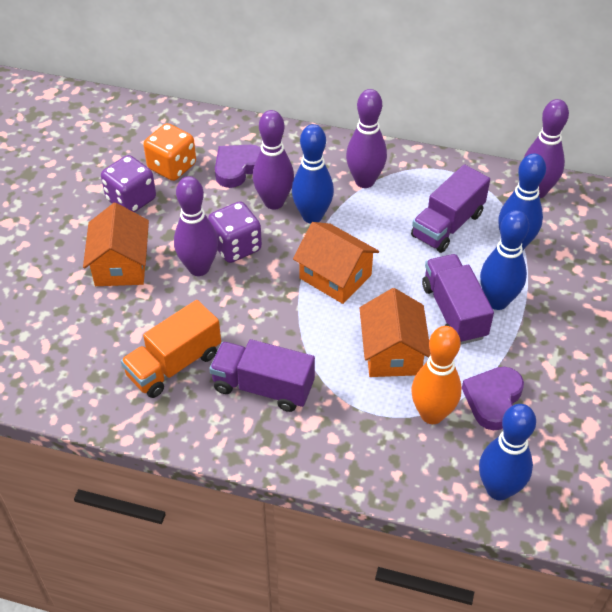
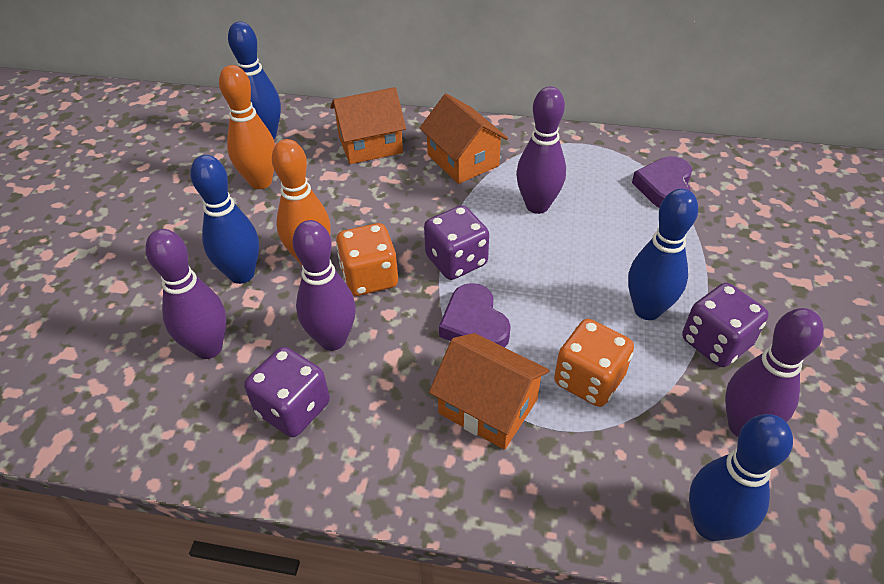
orange bowling pin: [411,326,462,424] = 1 -> [219,65,276,189] [272,139,331,265] = 2
orange dice: [143,123,196,181] = 1 -> [336,223,398,296] [554,319,634,407] = 2
orange truck: [121,300,221,398] = 1 -> none = 0
purple dice: [101,155,156,212] [208,202,262,263] = 2 -> [244,347,330,437] [424,205,489,280] [682,283,769,367] = 3
purple truck: [209,339,315,412] [411,164,490,253] [422,254,494,345] = 3 -> none = 0

